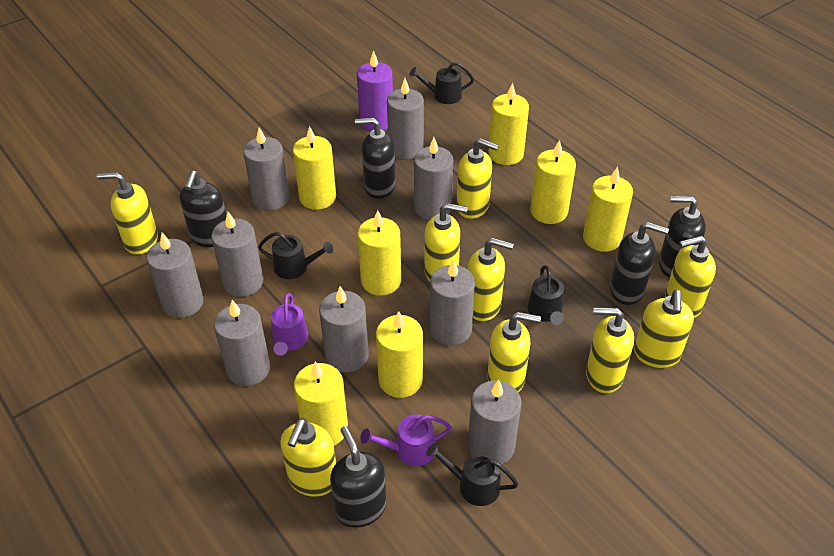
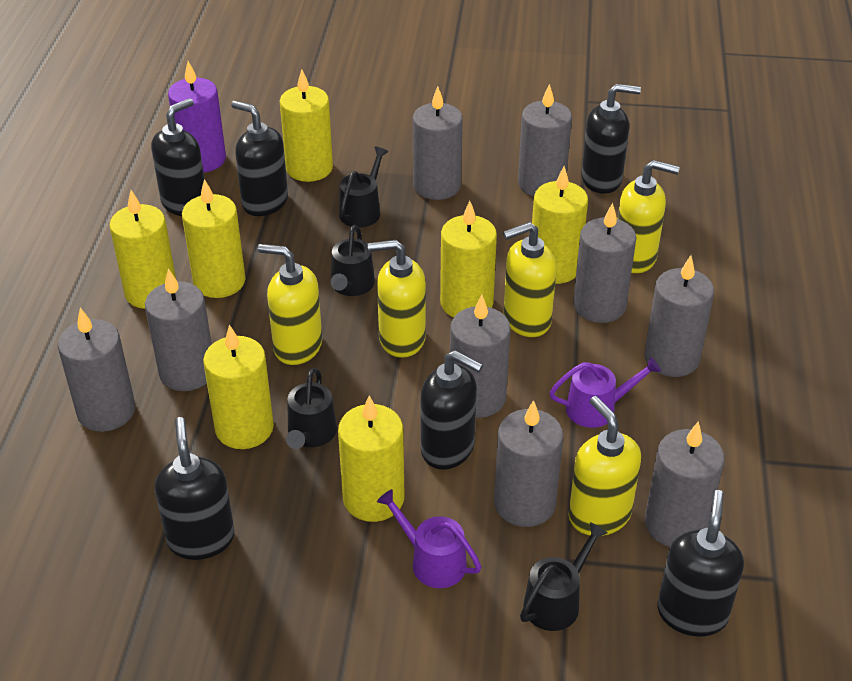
black soap dispenser: [180,170,227,247] [330,426,386,528] [355,118,396,199] [610,222,669,305] [659,196,706,278] = 5 -> [151,98,204,216] [155,417,235,560] [231,100,288,216] [421,350,483,470] [581,84,641,194] [657,490,744,637] = 6
yellow soap dispenser: [97,172,158,255] [281,418,336,497] [424,203,468,281] [457,138,499,219] [468,238,514,321] [487,312,541,392] [586,308,634,393] [634,290,694,368] [665,236,716,318] = 9 -> [258,244,322,365] [368,240,426,358] [503,222,556,337] [569,396,641,536] [618,160,680,273] = 5

